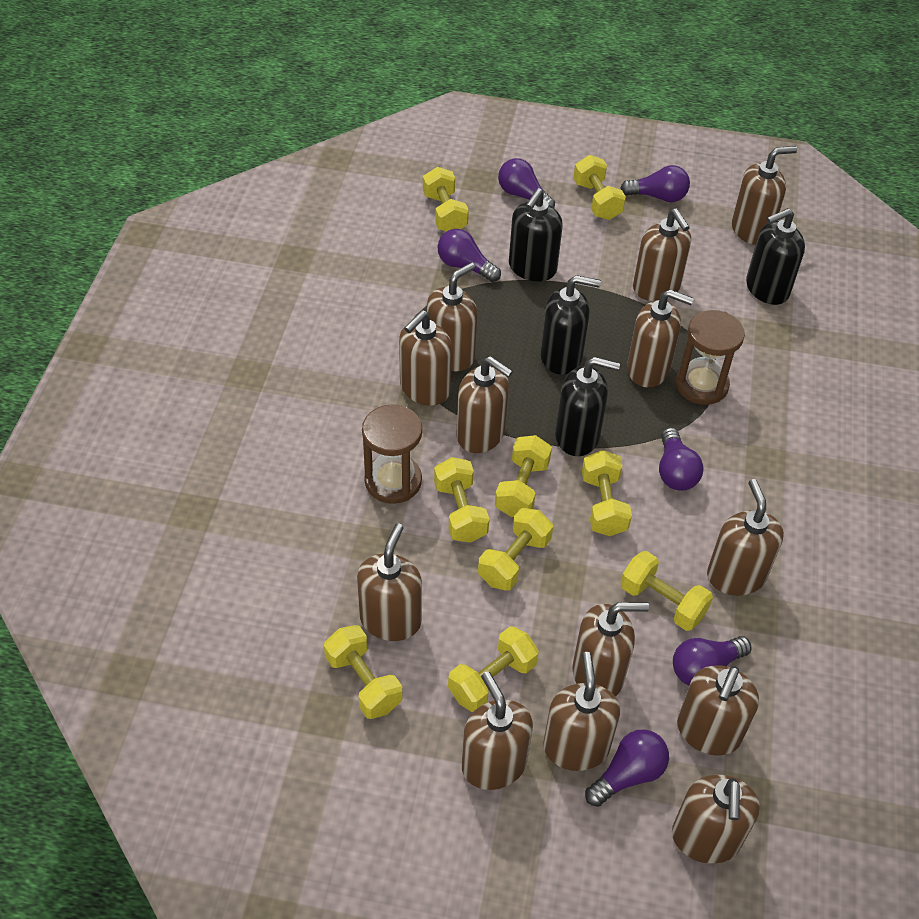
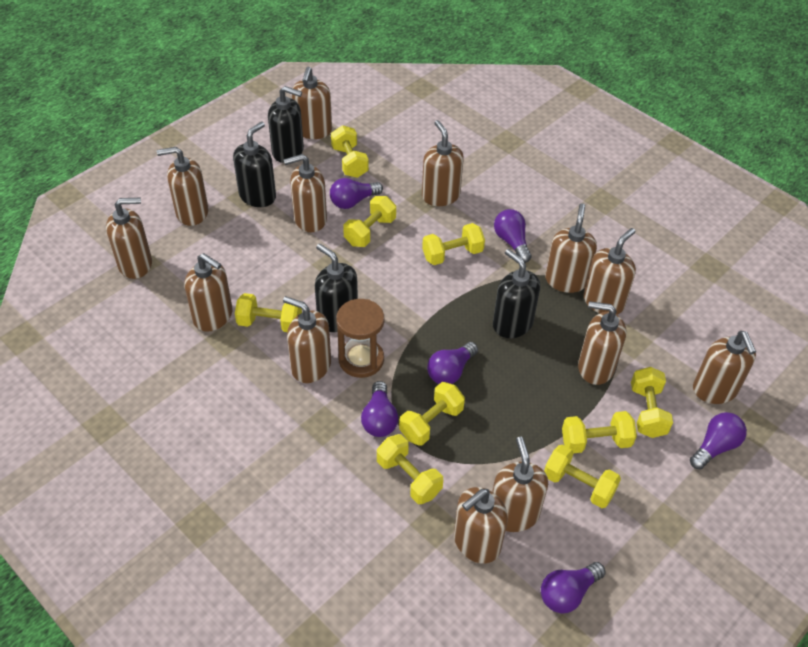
brown hourglass: [362,405,422,504] [675,310,745,405] = 2 -> [336,299,384,378] = 1

